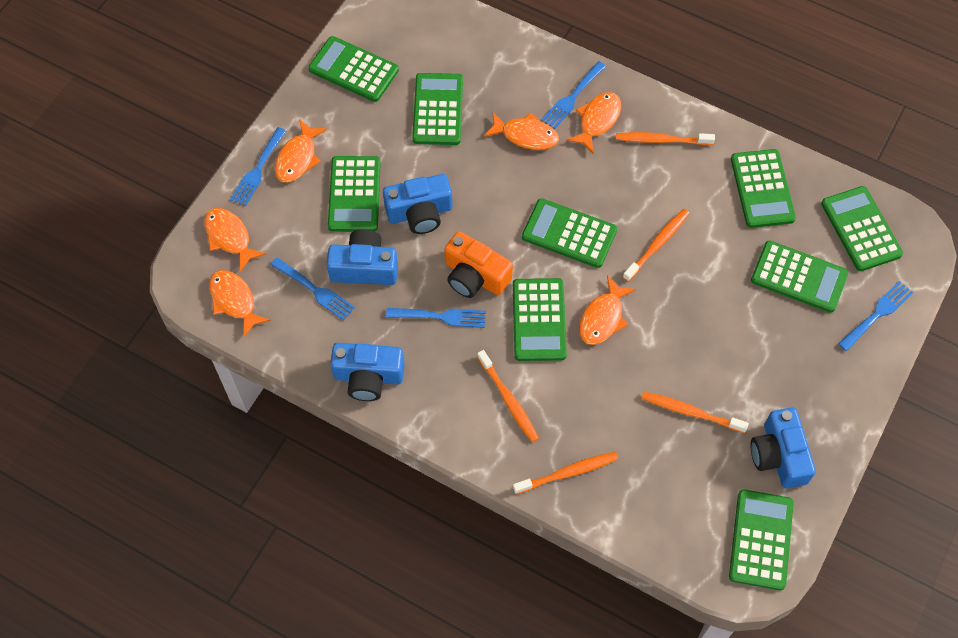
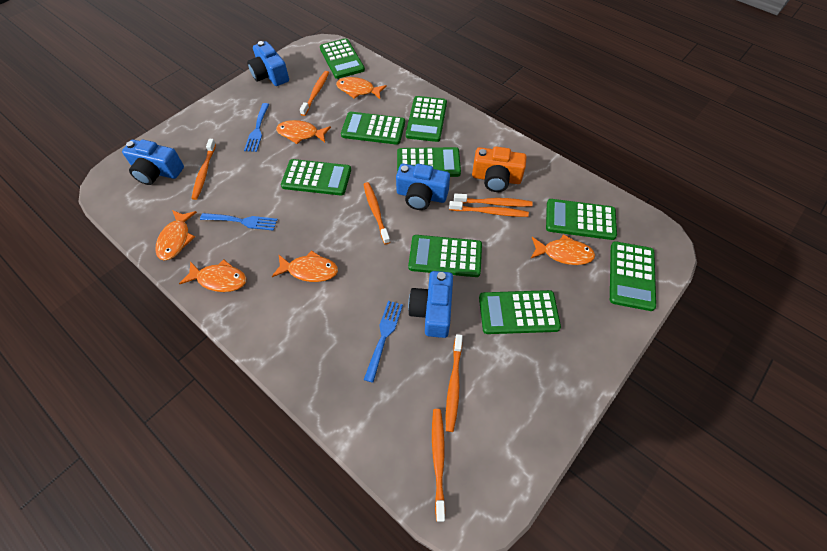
blue fork: [230,127,286,206] [270,257,355,320] [386,308,486,328] [541,61,606,129] [838,281,913,351] = 5 -> [200,213,278,231] [244,103,269,152] [364,301,403,383] = 3
orange toothbrush: [477,350,539,442] [513,452,618,494] [616,132,715,145] [623,209,690,282] [641,392,749,433] = 5 -> [191,139,216,200] [300,71,329,116] [363,182,390,244] [432,409,445,522] [446,334,463,432] [449,201,529,217] [454,194,533,207] = 7

